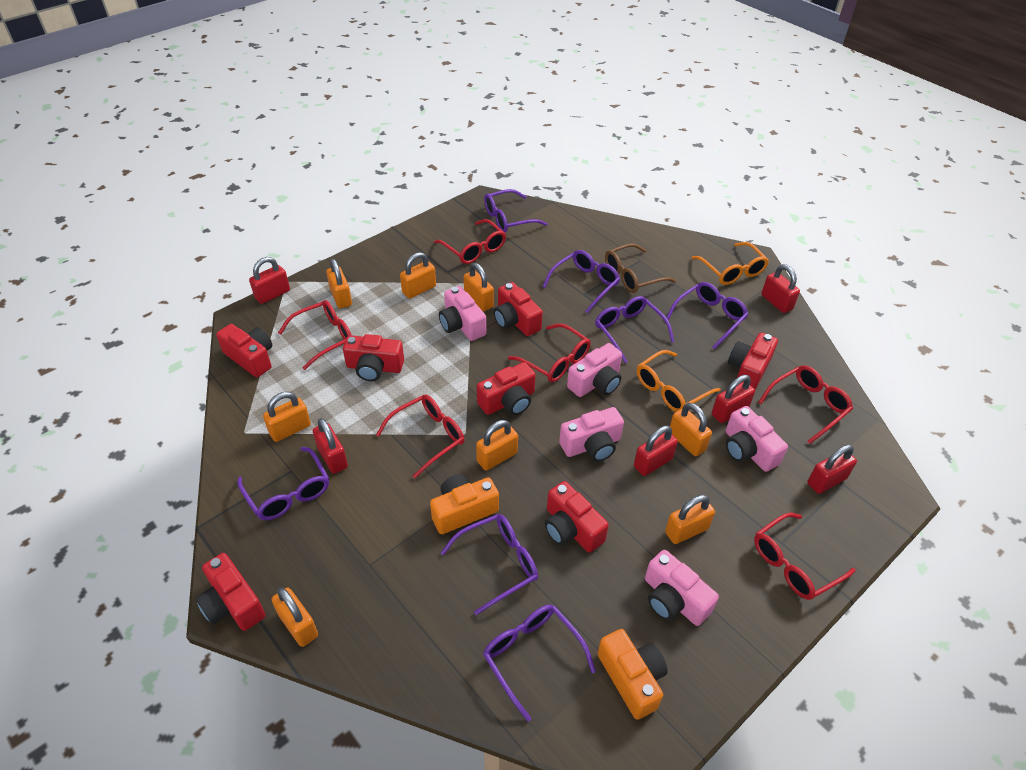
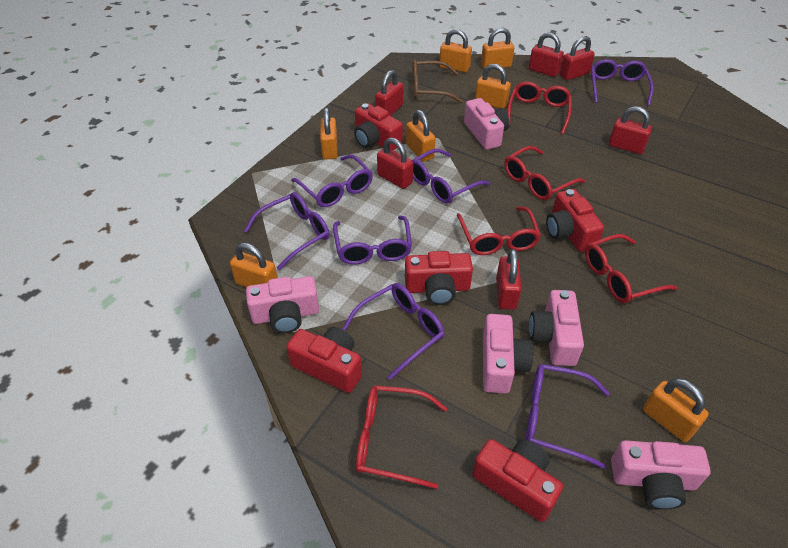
orange camera: [430,474,499,534] [598,629,668,720] = 2 -> none = 0
orange glasses: [637,350,721,412] [692,242,769,285] = 2 -> none = 0
orange padlock: [263,392,311,442] [272,587,318,647] [326,259,352,308] [400,252,436,299] [464,263,494,311] [476,420,518,471] [665,495,715,544] [670,403,712,456] = 8 -> [230,243,278,287] [320,108,338,159] [406,110,435,162] [439,29,472,72] [475,64,511,108] [481,28,514,69] [643,378,709,442] = 7
red camera: [195,553,265,631] [216,324,272,377] [343,334,404,381] [477,362,535,415] [494,282,543,336] [545,481,609,552] [728,332,778,389] = 7 -> [286,327,362,393] [354,103,403,150] [405,251,473,305] [472,439,563,522] [546,189,604,252] = 5
red glasses: [278,300,351,370] [376,395,464,479] [434,219,506,264] [508,323,591,382] [754,513,856,600] [758,365,853,444] = 6 -> [356,385,447,489] [457,207,541,255] [504,146,586,200] [507,82,572,135] [585,234,678,303] = 5

